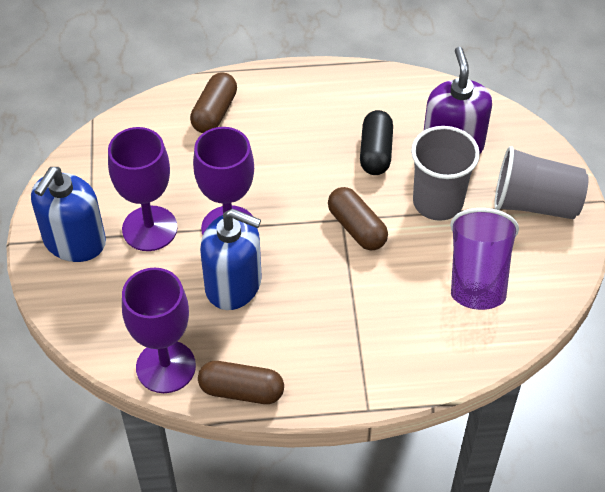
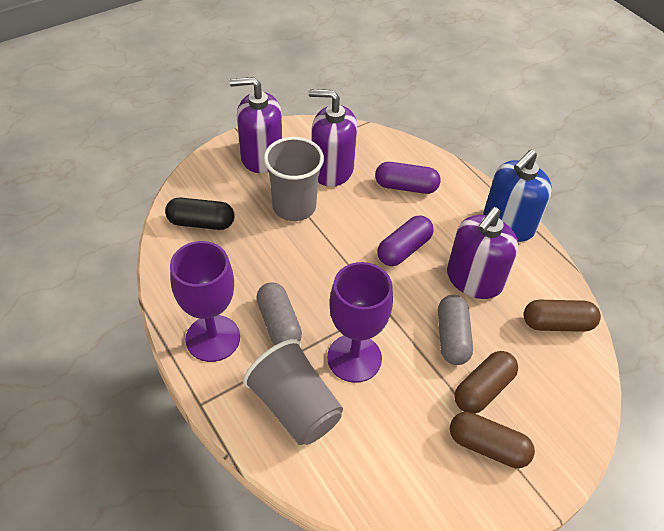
blue soap dispenser: [31,167,106,262] [200,209,262,310] = 2 -> [483,150,552,242] = 1
grey capsule: none = 0 -> [256,282,302,345] [438,295,473,365] = 2
purple capsule: none = 0 -> [375,162,441,194] [377,215,434,266] = 2
purple cup: [450,208,519,310] = 1 -> none = 0
purple goblet: [108,127,178,251] [122,268,196,393] [193,127,254,235] = 3 -> [170,241,240,362] [327,262,393,383] = 2
purple soap dispenser: [424,47,492,154] = 1 -> [229,77,282,173] [309,89,357,187] [447,207,519,299] = 3

